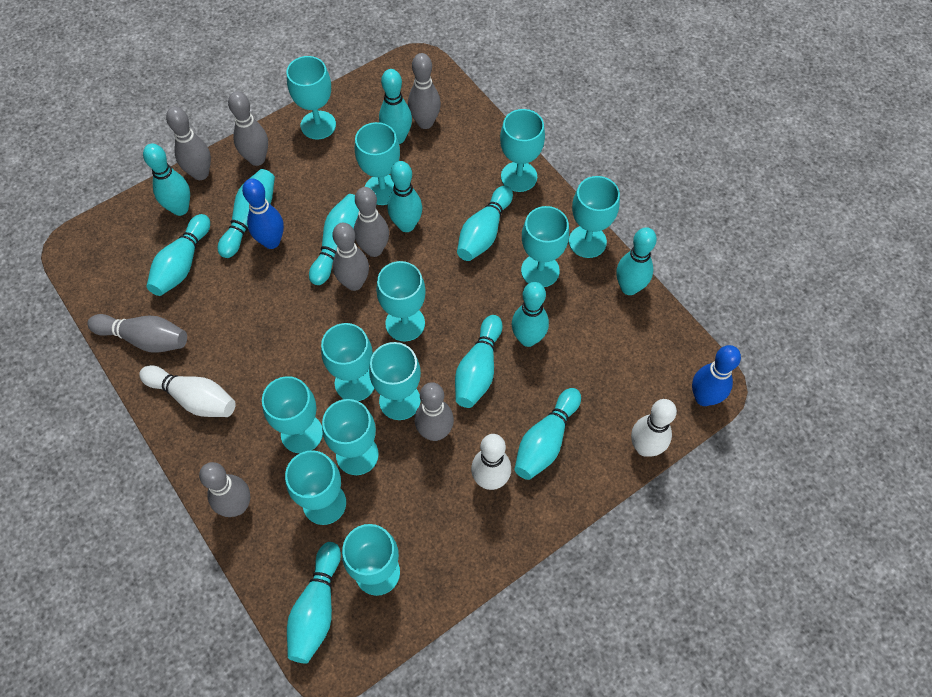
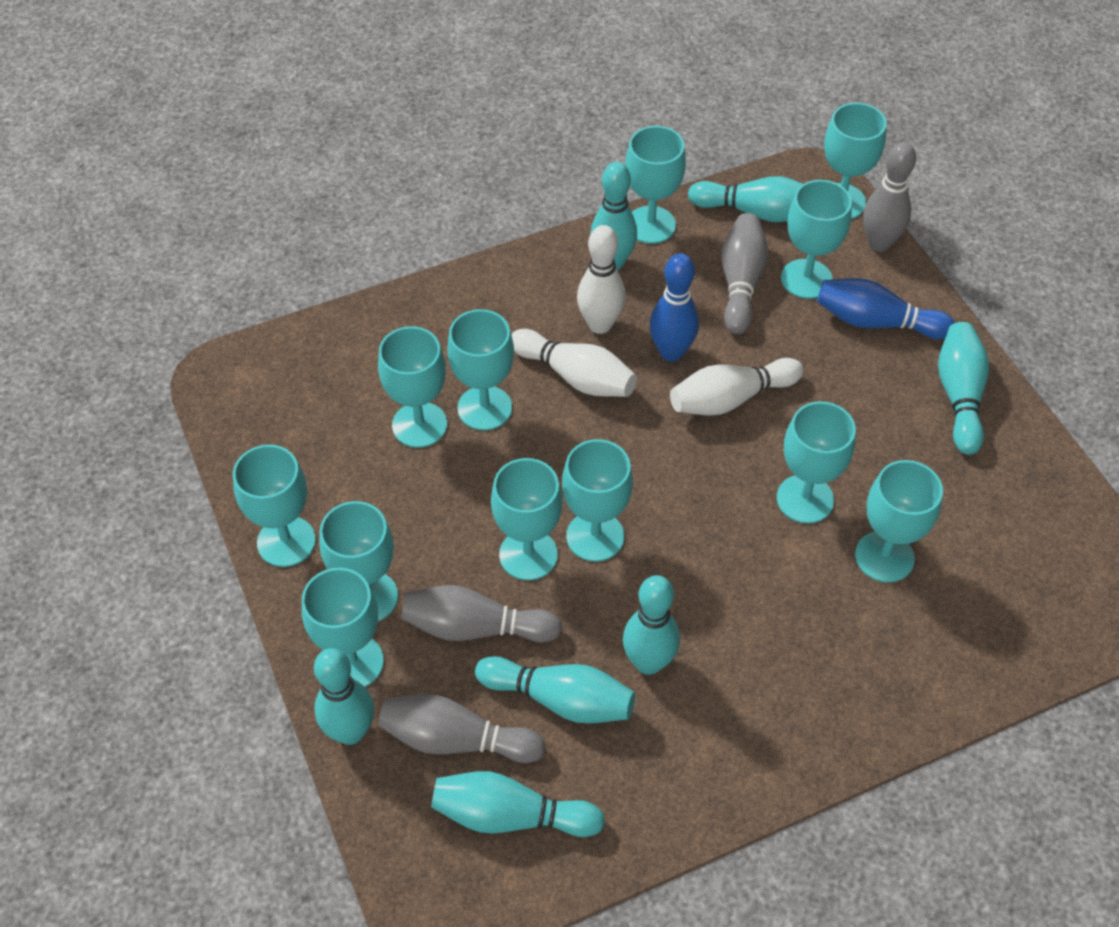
grey bowling pin: [87,314,187,352] [166,107,211,180] [199,462,250,517] [228,91,268,166] [333,223,369,291] [354,187,389,257] [408,53,441,129] [415,382,454,441] = 8 -> [378,694,546,763] [401,585,562,642] [721,213,769,334] [863,142,916,252] = 4
turquoise bowling pin: [143,144,190,216] [147,214,210,296] [218,169,275,258] [287,542,341,664] [309,194,359,285] [379,69,412,144] [388,161,422,232] [455,315,503,408] [457,185,513,261] [512,282,549,347] [514,388,581,480] [616,227,657,295] = 12 -> [314,648,374,745] [431,771,605,837] [475,656,635,724] [590,162,637,270] [623,575,680,675] [688,176,803,222] [938,322,989,455] = 7

